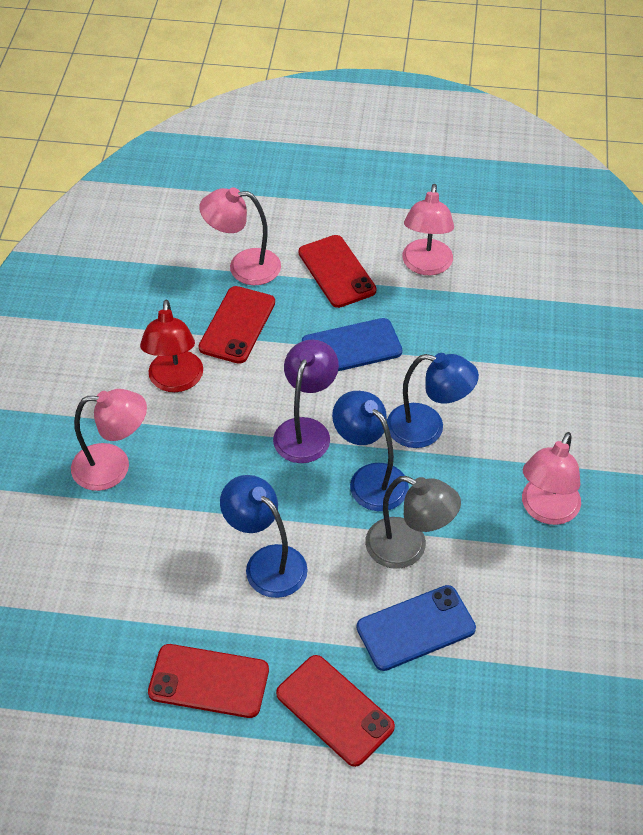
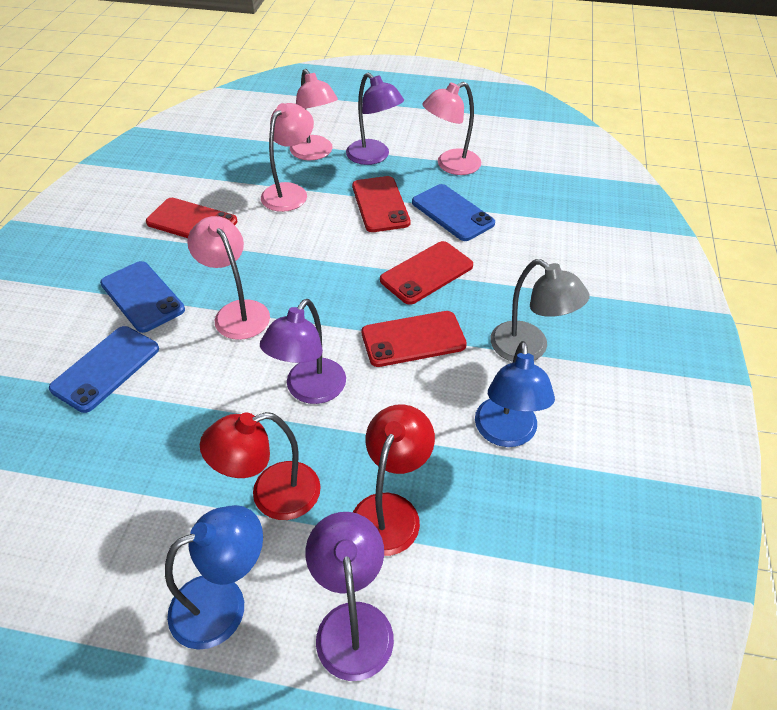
blue lamp: [220,475,308,598] [332,391,409,511] [387,353,479,448] = 3 -> [165,505,263,650] [475,341,555,447] = 2
blue phone: [302,318,402,371] [357,585,476,671] = 2 -> [49,326,159,413] [100,261,185,333] [412,184,495,241] = 3
purple lamp: [273,340,339,463] = 1 -> [260,299,346,404] [305,512,394,681] [346,73,404,165] = 3
red lamp: [140,300,203,392] = 1 -> [200,412,321,520] [353,404,435,556] = 2

